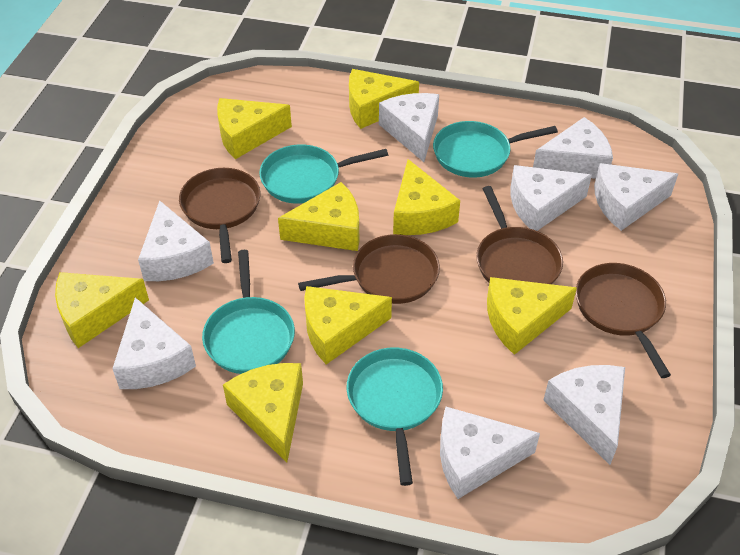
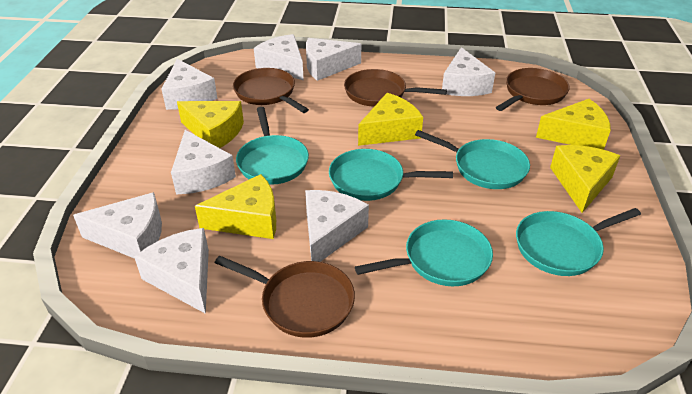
turquoise pan: [202,250,295,374] [259,144,388,204] [346,348,443,486] [433,121,558,178] = 4 -> [236,107,309,185] [329,149,453,201] [355,219,493,286] [415,130,530,189] [516,208,641,276] = 5
yellow cheese: [55,272,149,348] [217,98,292,159] [223,363,303,463] [278,182,359,251] [304,286,392,364] [349,69,419,129] [393,159,460,235] [487,277,577,355] = 8 -> [177,101,244,148] [195,174,276,239] [358,93,423,146] [536,99,611,150] [550,145,620,213] = 5

